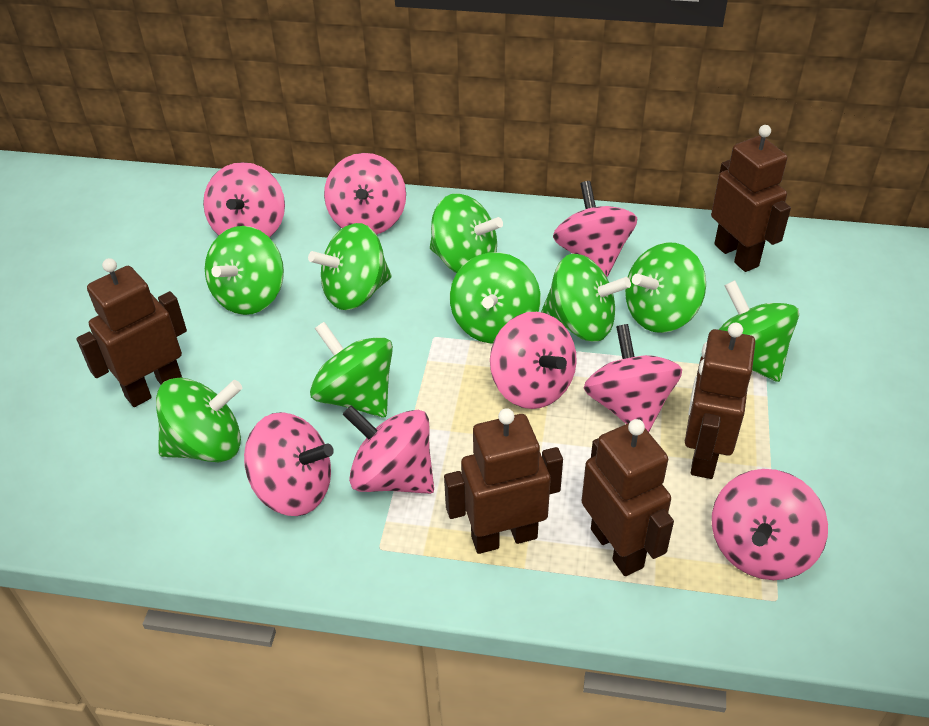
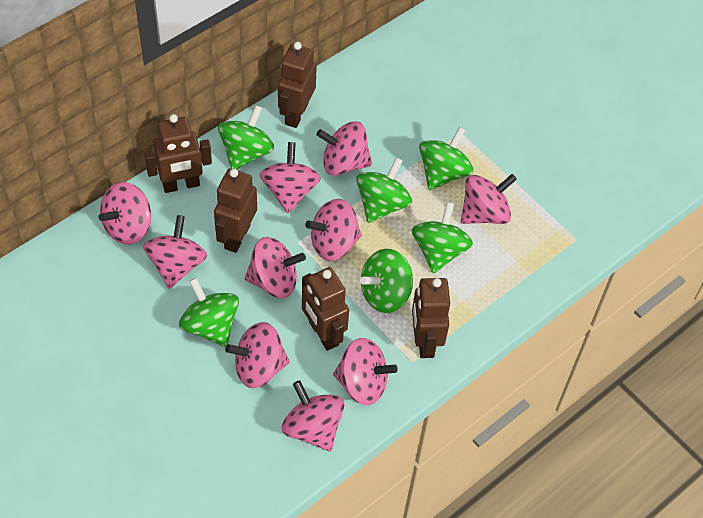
green spinning top: [156,378,242,462] [205,226,284,315] [308,223,392,310] [310,322,393,417] [430,193,503,273] [450,252,541,344] [541,254,631,342] [625,243,706,333] [719,280,799,382] = 9 -> [179,278,239,347] [218,105,274,170] [356,157,412,223] [360,248,413,313] [412,202,473,274] [419,127,473,190] = 6
pink spinning top: [203,162,285,238] [244,412,334,516] [324,153,406,235] [343,405,434,494] [490,312,577,409] [553,181,637,277] [584,324,682,432] [712,469,828,580] = 8 -> [99,182,151,245] [143,215,207,289] [225,322,290,388] [245,237,306,298] [259,142,321,213] [282,380,345,452] [305,199,362,261] [316,121,372,176] [333,338,398,405] [461,174,517,224] = 10

